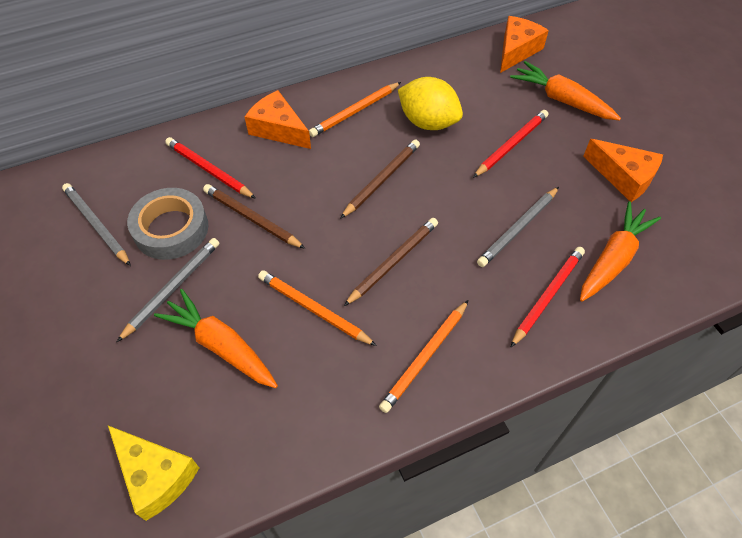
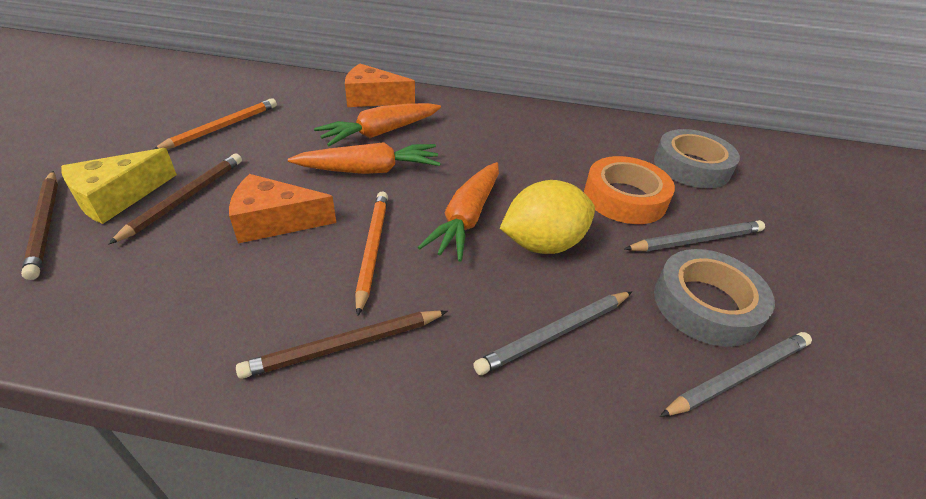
grey tape: [127,188,208,260] = 1 -> [654,129,740,188] [654,249,775,347] = 2
orange cheese: [245,90,311,149] [500,16,549,73] [583,139,663,202] = 3 -> [229,174,336,243] [345,64,415,107] = 2
orange pencil: [258,270,377,346] [309,82,401,137] [379,300,468,413] = 3 -> [154,98,277,149] [355,191,388,316] = 2
orange tape: none = 0 -> [584,156,675,224] = 1
red pencil: [165,137,256,199] [473,110,548,178] [510,247,585,348] = 3 -> none = 0

